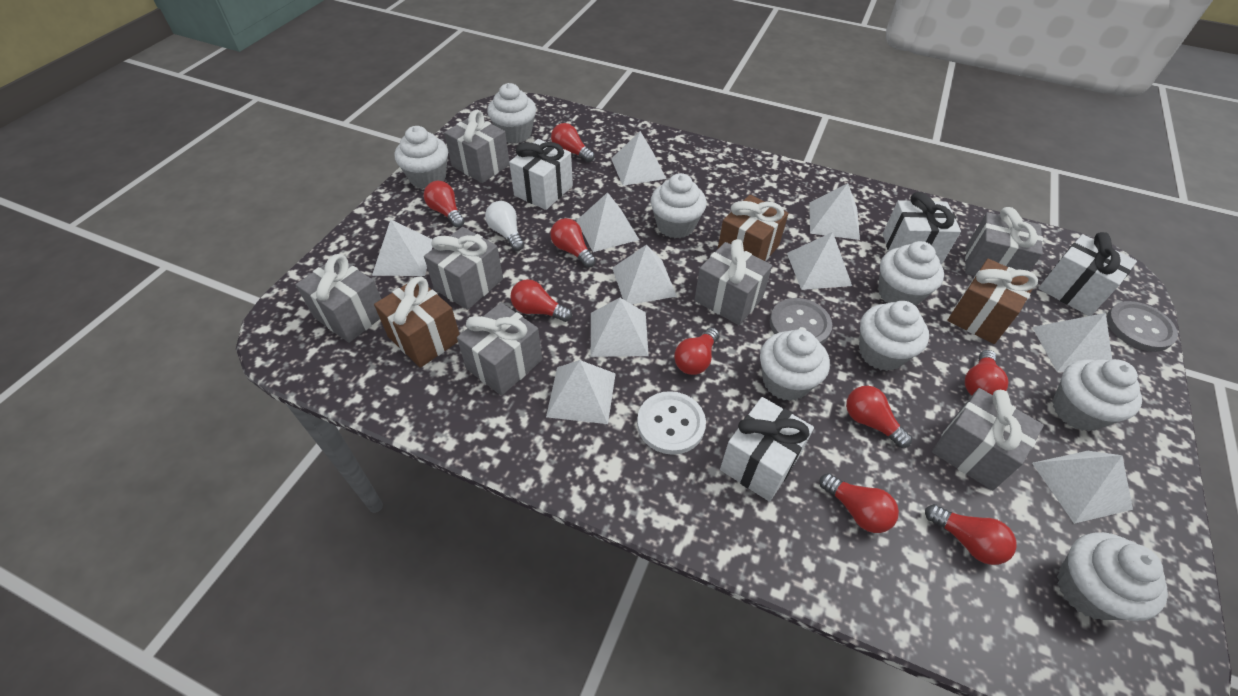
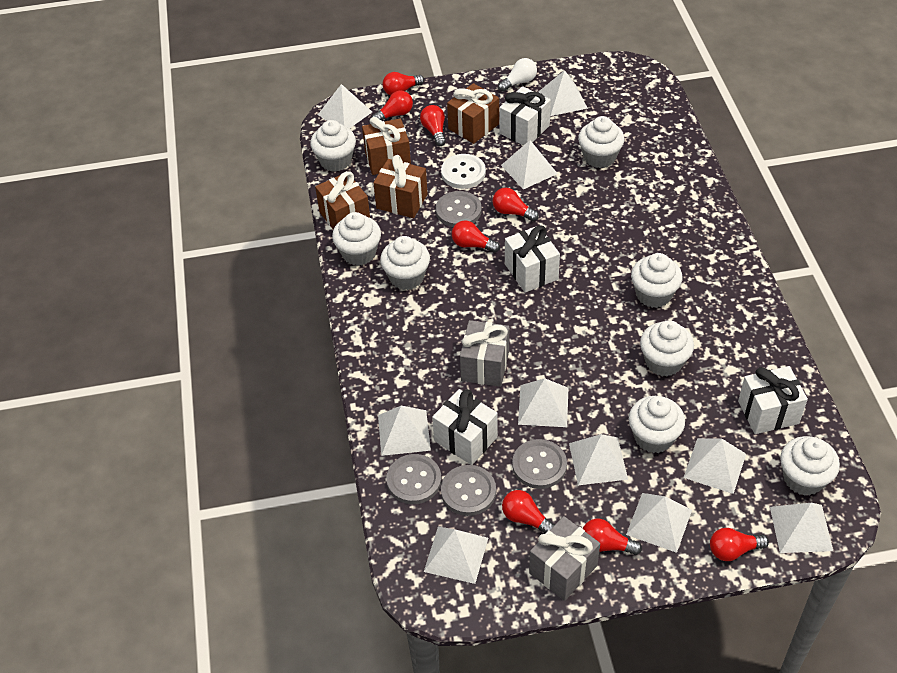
brown gift: [374,277,460,368] [717,195,788,261] [947,259,1038,344] = 3 -> [315,171,370,230] [362,117,411,175] [373,155,428,218] [447,83,499,144] = 4
grey button: [770,298,832,344] [1106,301,1178,352] = 2 -> [386,454,441,504] [436,191,482,227] [441,465,496,516] [512,439,567,489] = 4
grey gift: [296,254,381,343] [424,227,503,310] [444,110,510,183] [457,303,542,396] [694,239,772,325] [932,388,1044,491] [965,207,1043,276] = 7 -> [460,320,509,387] [529,516,600,601] = 2
red light bulb: [424,181,465,228] [510,279,572,322] [550,218,596,268] [551,123,594,162] [674,328,719,375] [820,473,899,533] [846,386,912,448] [925,504,1017,565] [965,350,1008,396] = 9 -> [372,91,413,121] [383,72,424,96] [420,105,446,146] [452,220,500,253] [492,188,539,221] [502,490,555,533] [583,519,642,555] [710,528,769,561] = 8

